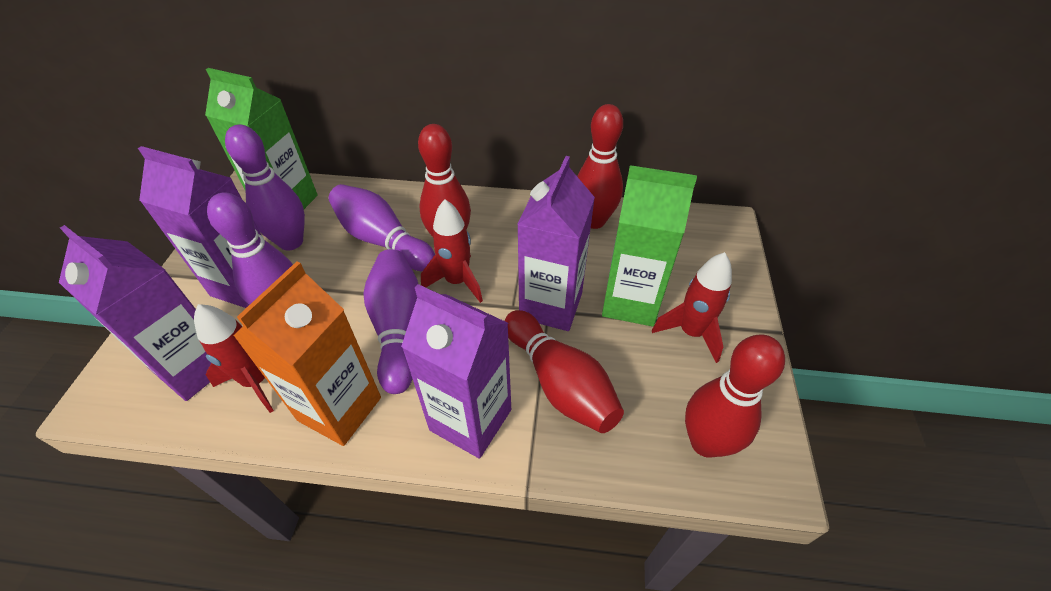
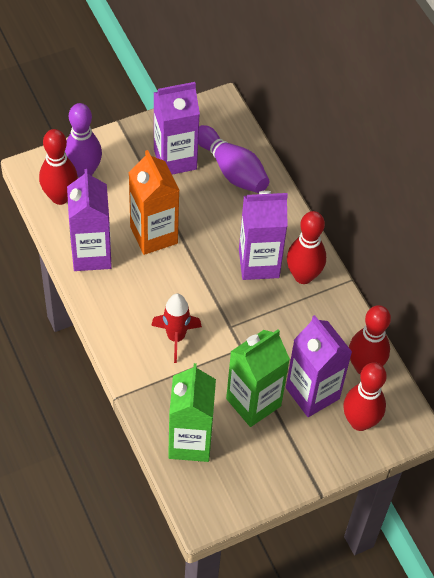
purple bowling pin: [207,193,293,305] [225,124,305,250] [329,184,435,271] [364,249,418,394] = 4 -> [65,103,102,178] [198,125,269,193] = 2
red rocket: [194,304,274,413] [421,199,483,303] [652,252,732,363] = 3 -> [151,293,202,363] = 1

